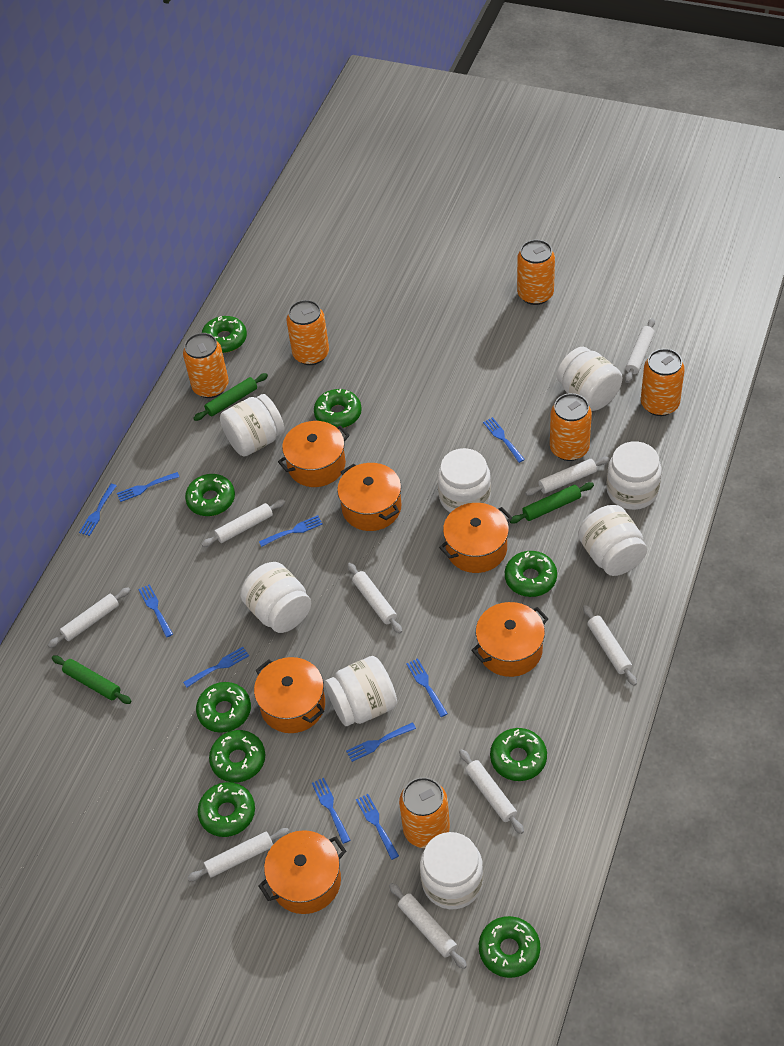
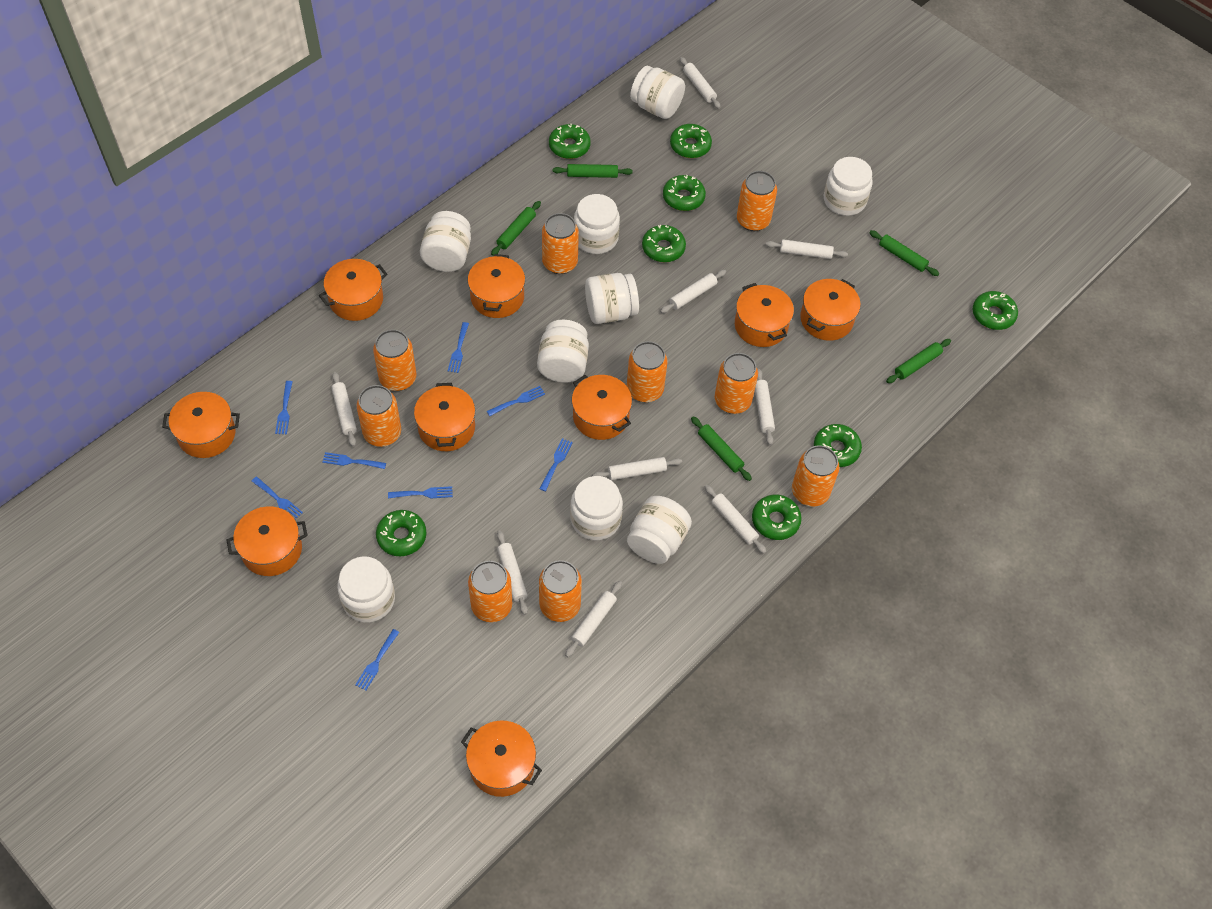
blue fork: [79,484,117,536] [117,472,179,502] [138,584,173,638] [183,647,249,687] [259,515,323,547] [312,778,350,844] [346,722,416,762] [356,794,399,860] [406,658,448,717] [483,417,525,463] = 10 -> [252,477,303,520] [275,381,293,434] [322,452,386,469] [355,629,399,691] [388,486,453,499] [448,322,469,373] [487,386,545,416] [539,438,573,491] = 8
green donut: [185,474,235,516] [196,682,251,733] [197,782,255,837] [202,316,247,353] [209,730,265,783] [314,389,362,428] [479,916,540,978] [490,728,547,781] [505,551,557,597] = 9 -> [376,510,427,556] [549,124,591,159] [642,225,686,262] [663,175,706,211] [670,124,712,158] [752,494,802,540] [814,424,862,467] [973,291,1018,330] = 8
green rolling pin: [52,655,131,704] [193,373,268,421] [510,482,594,524] = 3 -> [491,201,541,256] [553,164,633,178] [691,416,752,481] [869,230,939,276] [886,339,951,383] = 5
orange can: [183,333,229,398] [286,300,329,365] [399,777,450,848] [517,240,555,305] [550,393,592,461] [641,349,685,416] = 6 -> [357,385,401,447] [373,330,417,391] [468,561,512,622] [539,560,582,622] [542,213,579,274] [627,341,668,402] [715,353,758,414] [737,171,777,231] [792,445,839,506] = 9
orange pot: [254,657,325,733] [258,830,346,914] [278,421,350,487] [337,463,401,531] [439,503,512,573] [471,602,548,677] = 6 -> [162,392,240,458] [227,506,308,576] [319,259,387,321] [414,383,475,451] [461,720,542,797] [468,254,525,318] [572,375,632,440] [735,283,794,347] [800,279,861,341] = 9
white jar: [220,394,285,457] [240,562,311,633] [325,656,397,726] [420,832,483,909] [438,448,491,513] [557,347,622,411] [578,505,647,576] [606,441,662,510] = 8 -> [337,556,395,623] [420,211,471,272] [537,320,589,383] [570,476,623,540] [574,194,620,254] [585,273,639,324] [627,496,692,564] [630,66,685,119] [824,157,873,216] = 9

